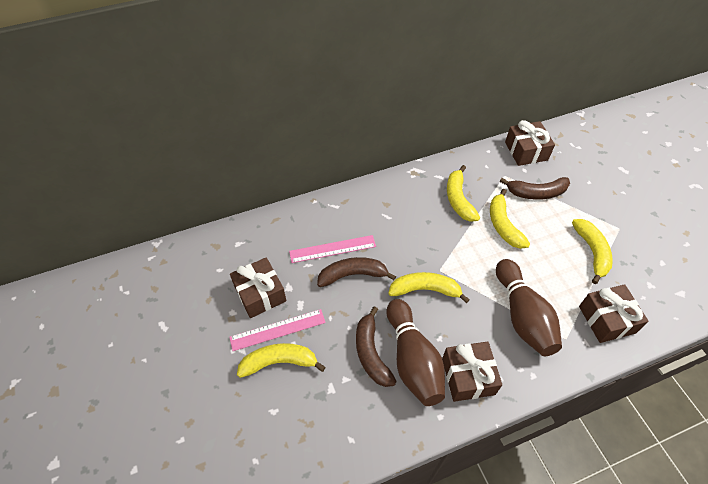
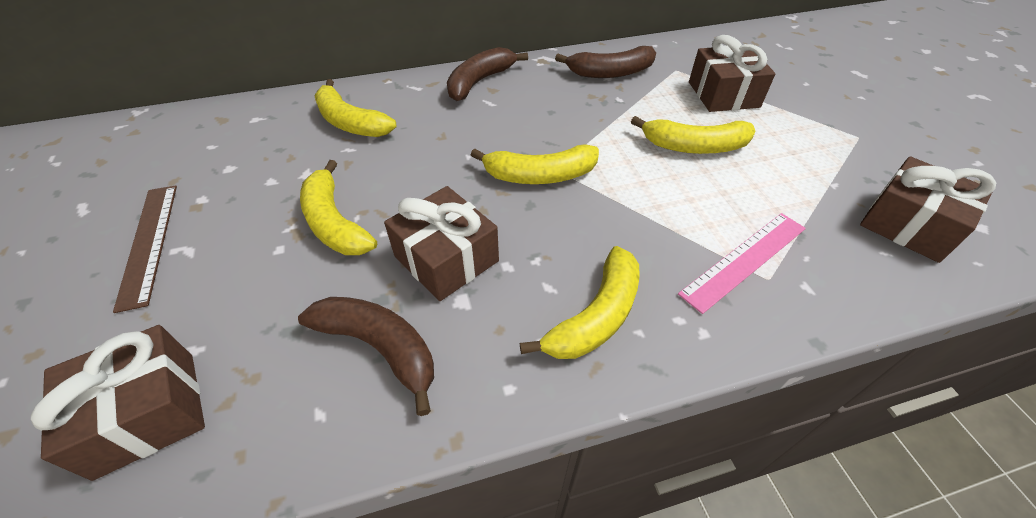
brown bowling pin: [387,299,445,406] [496,259,562,356] = 2 -> none = 0
brown ruler: none = 0 -> [113,185,177,313] = 1
pink ruler: [229,309,326,351] [289,235,376,263] = 2 -> [678,213,806,314] = 1

